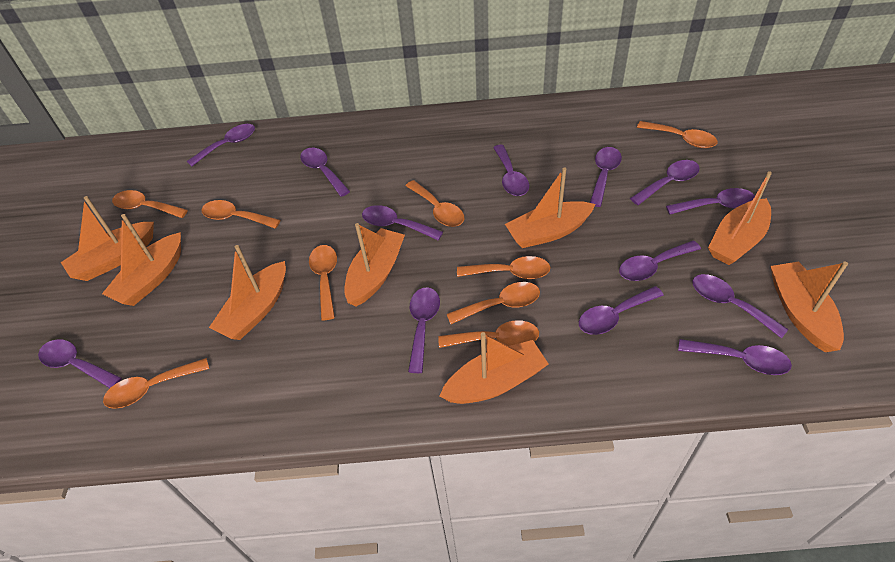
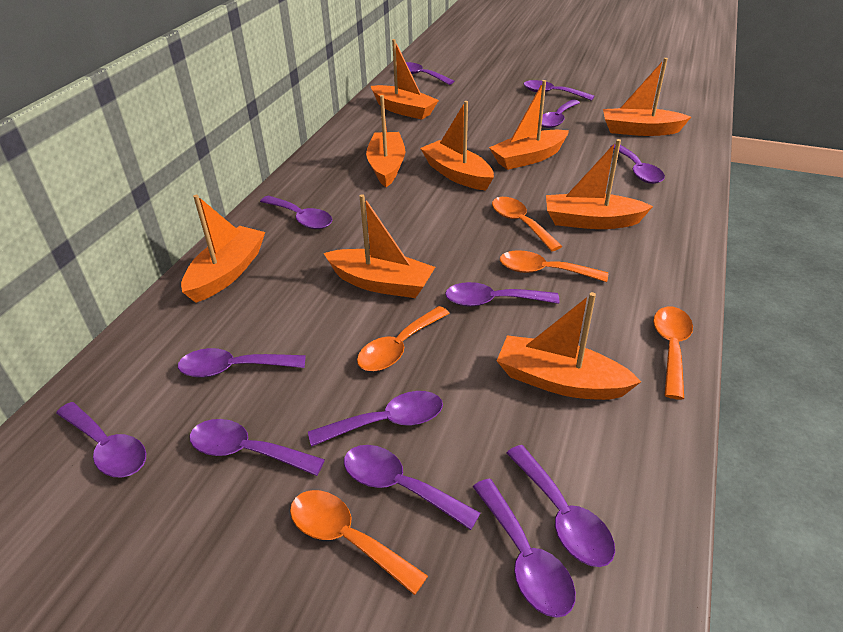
orange boat: [61,196,154,281] [102,214,181,306] [209,245,286,340] [344,223,405,307] [439,332,548,404] [505,167,595,248] [708,171,772,265] [771,261,848,352] = 8 -> [181,195,265,303] [324,194,435,298] [366,95,405,187] [371,39,439,120] [420,101,494,190] [489,80,569,170] [497,292,641,400] [546,139,653,229] [603,58,691,136] = 9
orange spoon: [103,358,209,409] [112,190,188,218] [201,200,280,229] [309,245,337,320] [406,180,464,227] [438,320,539,348] [447,282,540,324] [457,256,551,279] [637,121,718,148] = 9 -> [290,490,428,595] [357,306,450,371] [492,197,562,251] [500,250,608,282] [653,307,693,400] = 5

